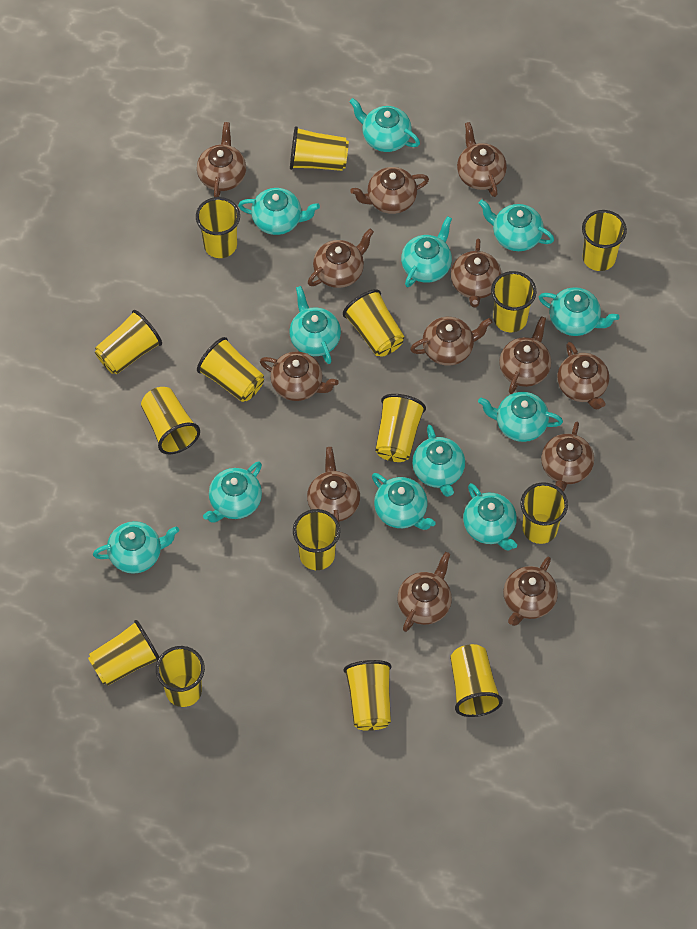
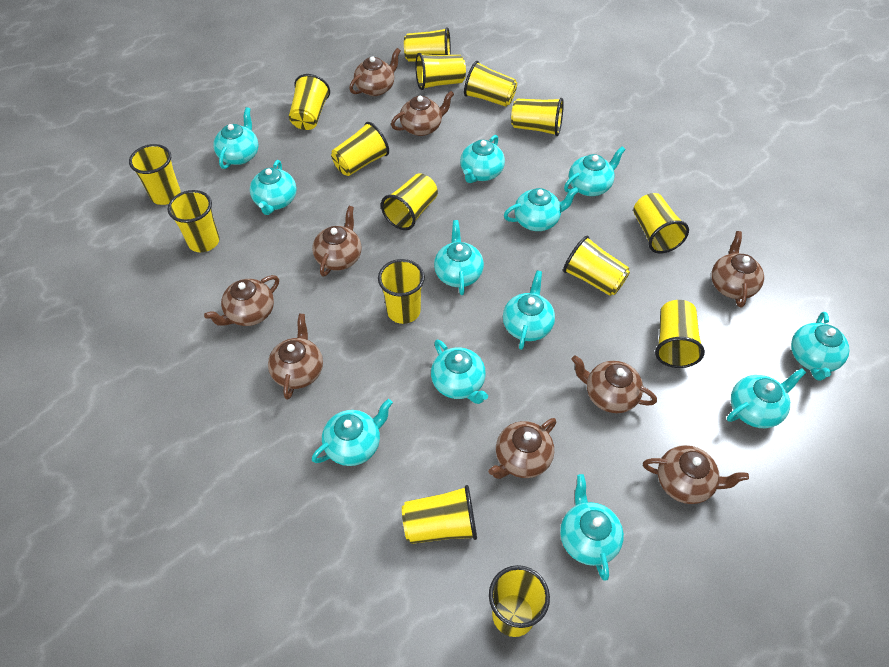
brown teapot: [197,122,246,197] [260,351,339,401] [307,447,360,522] [308,229,374,288] [350,167,429,214] [397,552,452,632] [410,317,492,366] [451,239,501,307] [457,122,507,197] [499,316,551,394] [503,557,558,626] [541,422,594,492] [557,342,609,410] = 13 -> [204,275,279,326] [268,314,323,400] [312,206,362,277] [349,48,401,96] [391,91,454,136] [488,418,556,479] [572,355,657,413] [643,445,749,504] [711,231,764,307] = 9

